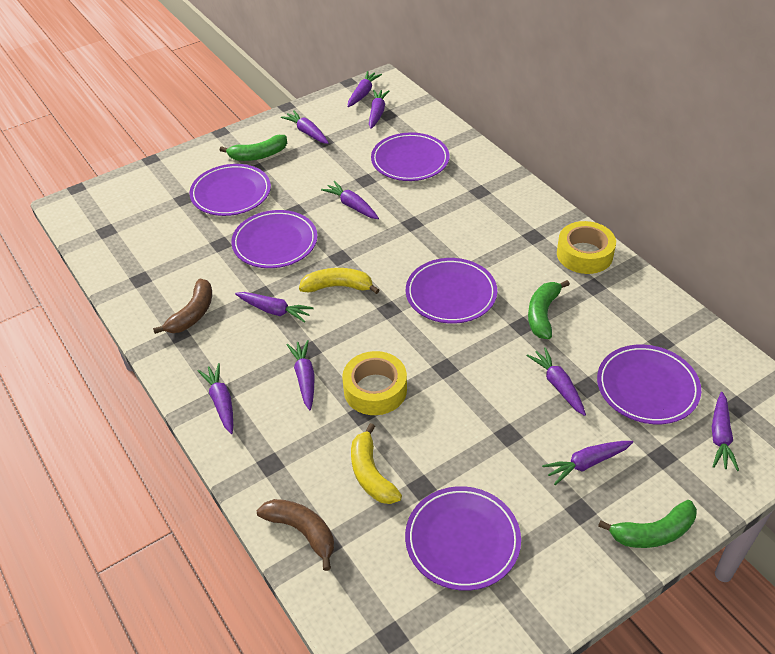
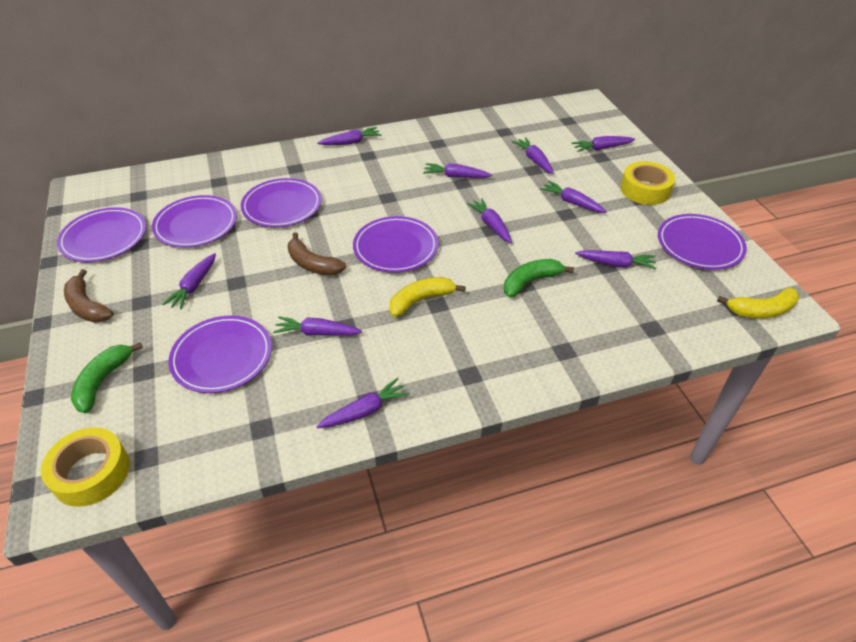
green banana: [220,135,287,161] [528,280,570,339] [598,500,697,548] = 3 -> [71,342,143,413] [504,259,574,298] = 2

